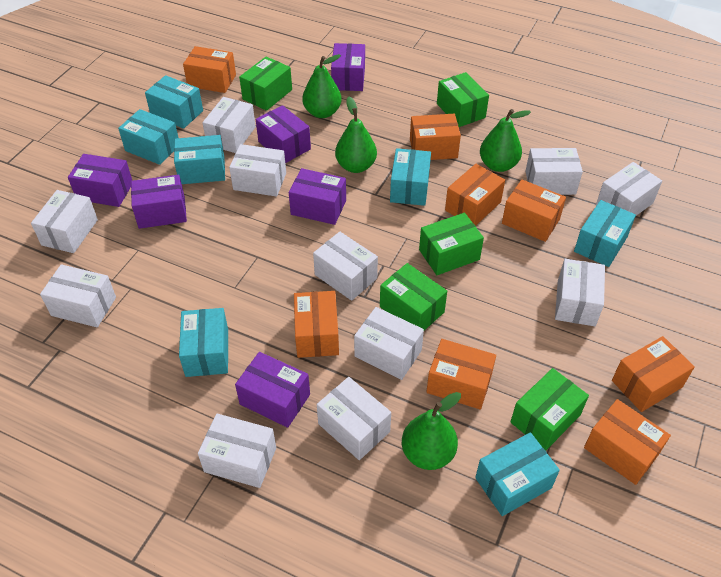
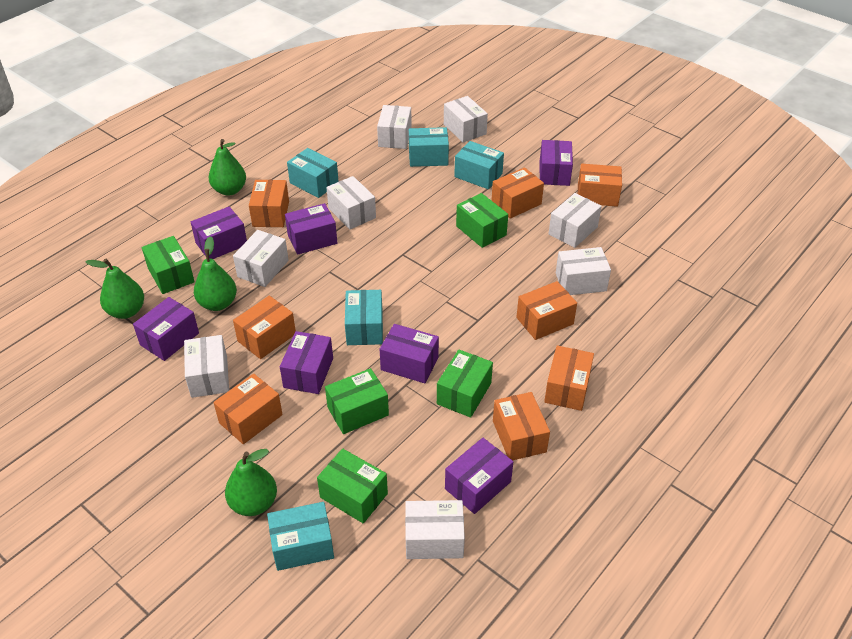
purple box: [68,154,132,207] [131,175,187,229] [235,352,310,428] [256,105,311,163] [289,168,346,225] [331,43,365,91] = 6 -> [133,297,199,361] [191,206,247,259] [280,331,333,394] [285,203,337,255] [380,324,439,383] [445,438,513,514] [540,140,573,186] = 7
turquoise box: [118,109,179,165] [145,75,203,129] [174,135,225,184] [179,308,228,377] [390,148,431,206] [475,432,560,516] [574,200,636,267] = 7 -> [267,502,334,571] [287,148,339,198] [345,290,383,345] [409,127,449,167] [454,141,504,189] = 5
white box: [31,190,98,253] [40,264,116,327] [198,414,276,488] [202,97,256,153] [229,144,286,197] [313,231,378,301] [317,377,391,460] [354,307,424,380] [526,148,583,195] [555,259,605,326] [596,162,662,216] = 11 -> [184,335,229,398] [233,230,289,287] [326,176,376,229] [377,105,412,149] [405,500,465,559] [444,96,488,143] [549,193,602,248] [556,247,611,295] = 8

